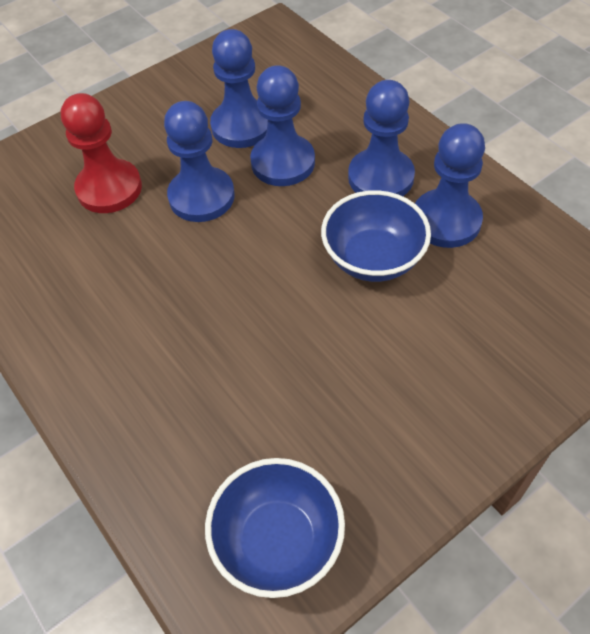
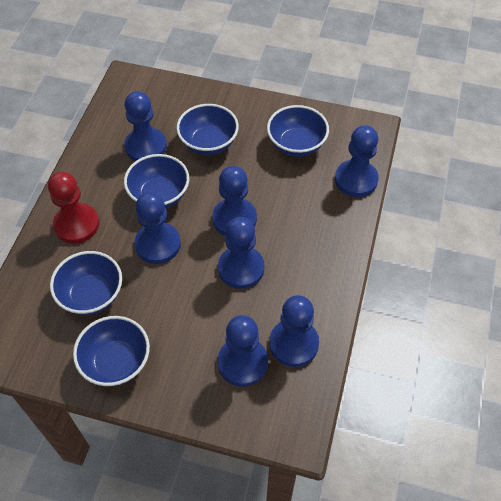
blue bowl: [205,458,345,598] [321,190,431,282] = 2 -> [50,251,122,315] [73,316,150,386] [124,154,189,208] [176,104,239,155] [267,105,329,157] = 5
blue pawn: [164,101,235,222] [210,29,268,148] [250,65,315,186] [348,80,415,196] [415,123,485,248] = 5 -> [124,91,167,161] [134,192,181,264] [212,166,257,236] [218,217,264,289] [218,315,268,387] [269,295,319,367] [335,125,379,197] = 7

